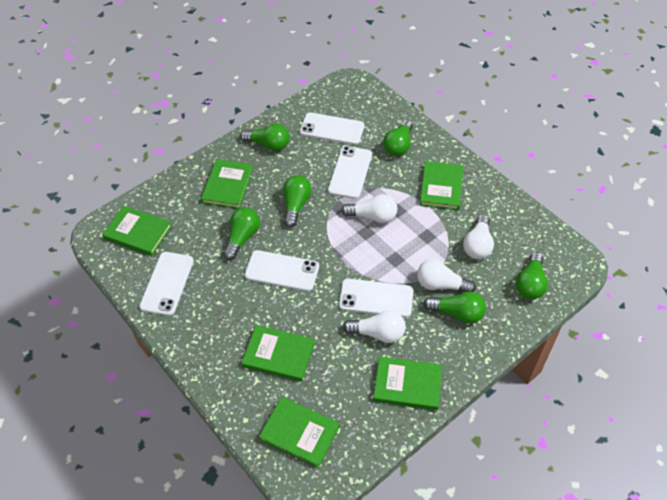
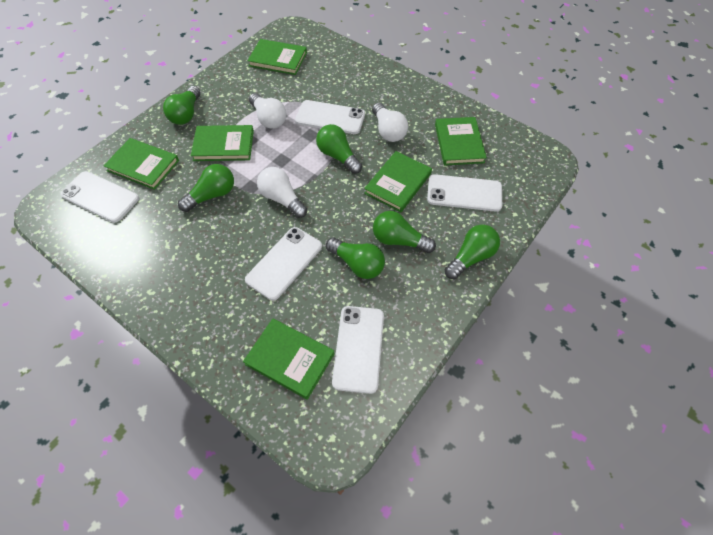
white light bulb: [341,194,397,223] [343,311,406,343] [417,259,476,292] [463,214,494,259] = 4 -> [249,93,286,129] [257,167,307,218] [372,103,408,142] = 3

